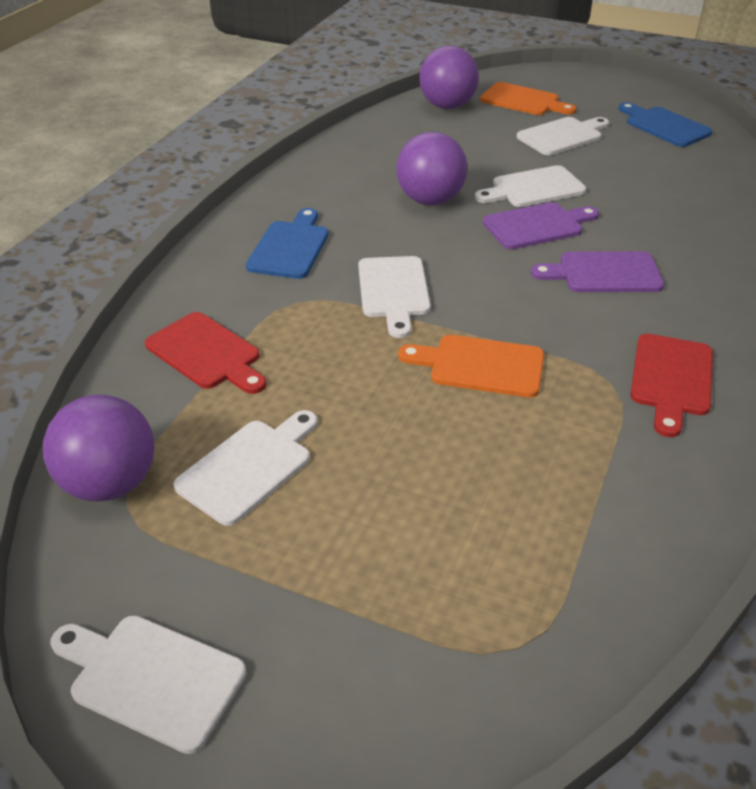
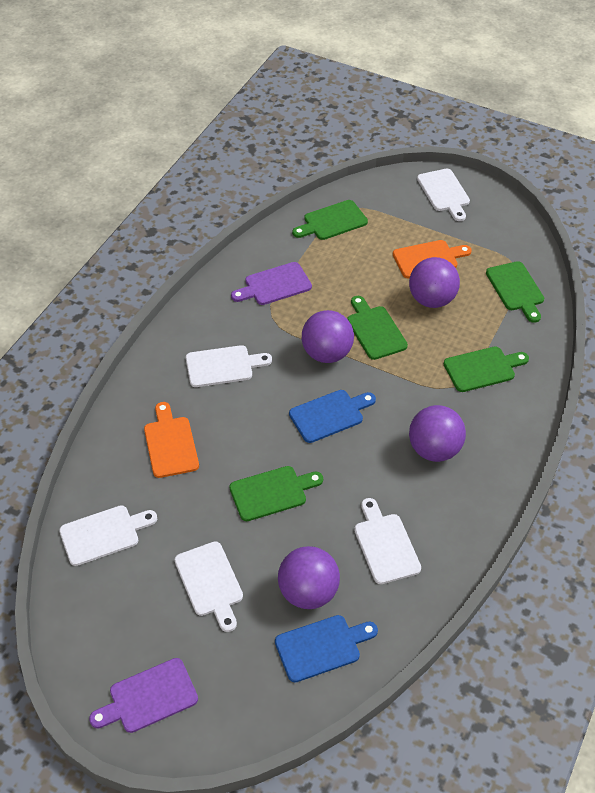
green cutting board: none = 0 -> [229,466,323,521] [292,200,368,240] [347,296,408,360] [444,346,529,392] [486,261,544,323] = 5
purple ball: [43,395,155,502] [396,132,468,205] [419,46,479,109] = 3 -> [278,546,340,609] [302,310,354,363] [409,257,460,308] [409,405,466,462] = 4
red cutting board: [145,312,267,394] [630,334,713,437] = 2 -> none = 0

